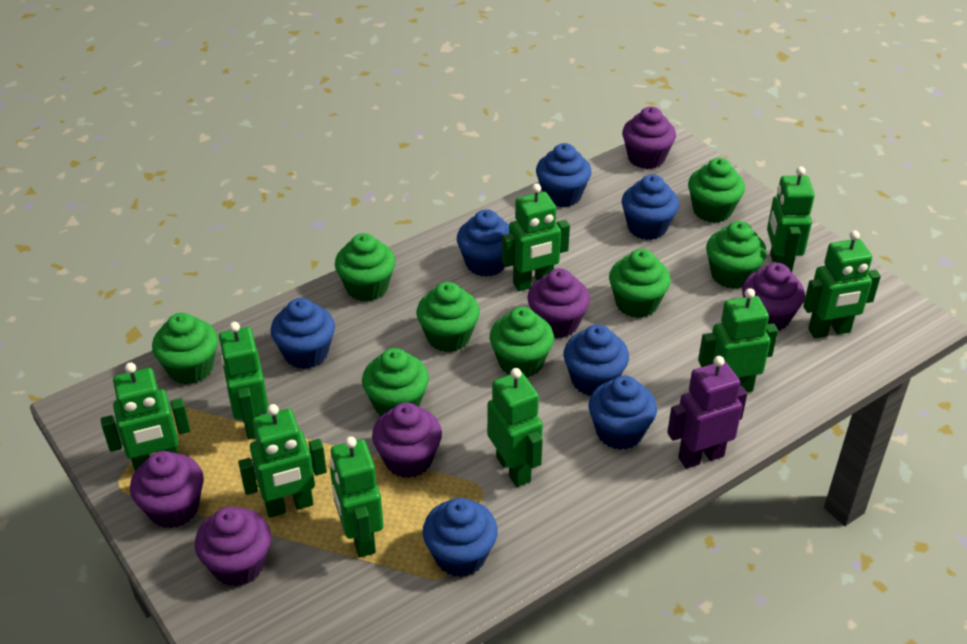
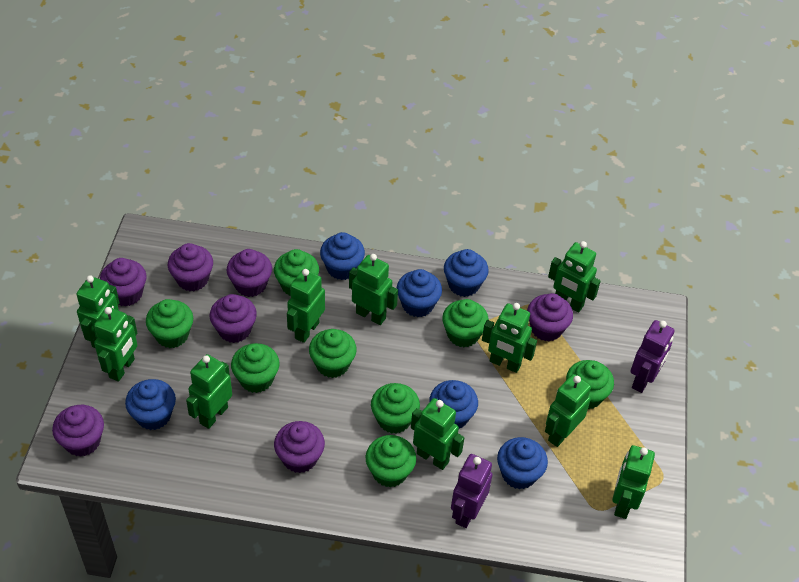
blue cupcake: [271,298,335,369] [423,498,498,577] [457,209,509,277] [536,143,592,207] [563,324,629,396] [588,375,657,450] [622,174,679,240] = 7 -> [125,379,176,430] [320,232,365,280] [397,269,442,317] [429,380,478,429] [444,249,489,297] [497,437,548,489] = 6
green robot: [101,362,191,471] [218,322,269,440] [238,404,327,518] [330,437,383,557] [487,368,543,487] [502,184,570,291] [698,288,778,392] [767,166,815,272] [803,230,881,338] = 9 -> [76,275,119,348] [94,307,137,381] [186,354,232,429] [287,269,325,343] [349,254,398,325] [411,398,464,470] [482,303,537,373] [545,374,591,447] [548,241,601,313] [612,445,655,519] = 10
purple cupcake: [130,451,204,528] [195,507,271,587] [372,403,442,478] [527,268,590,338] [622,107,676,169] [742,263,805,331] = 6 -> [52,405,104,457] [100,258,146,307] [168,243,213,291] [210,294,257,343] [227,249,272,297] [274,421,325,473] [527,293,573,341] = 7
purple robot: [667,356,747,469] = 1 -> [451,454,493,528] [631,320,675,393] = 2

